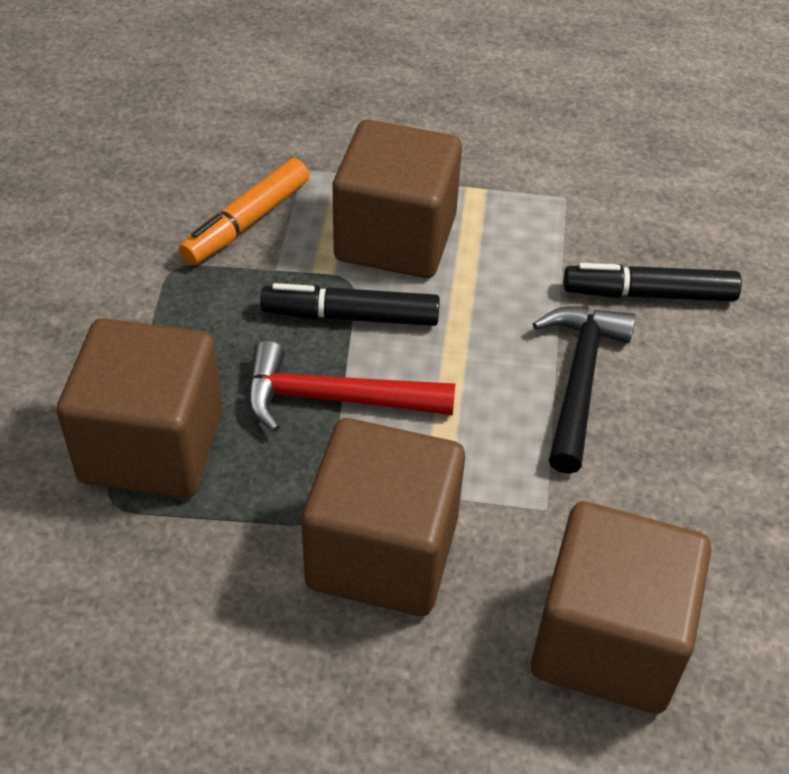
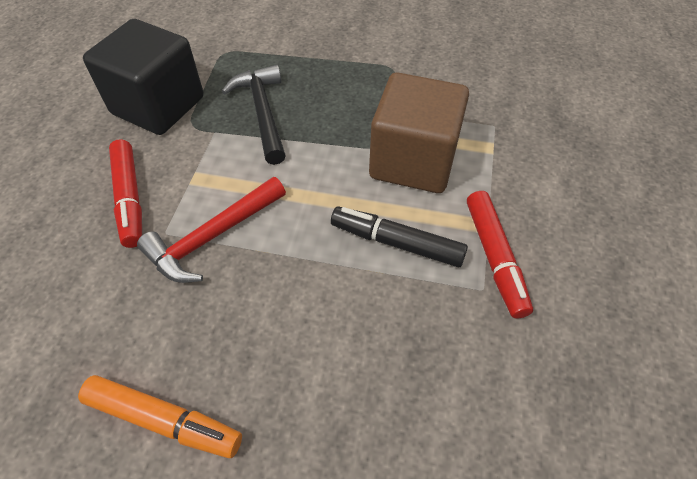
black cube: none = 0 -> [83,19,204,135] = 1
black marker: [260,283,440,326] [564,263,742,301] = 2 -> [331,206,468,267] = 1
brown cube: [57,318,223,498] [301,418,465,616] [332,120,462,278] [531,502,711,714] = 4 -> [369,72,469,193] = 1
red marker: none = 0 -> [109,139,142,248] [467,191,533,319] = 2

